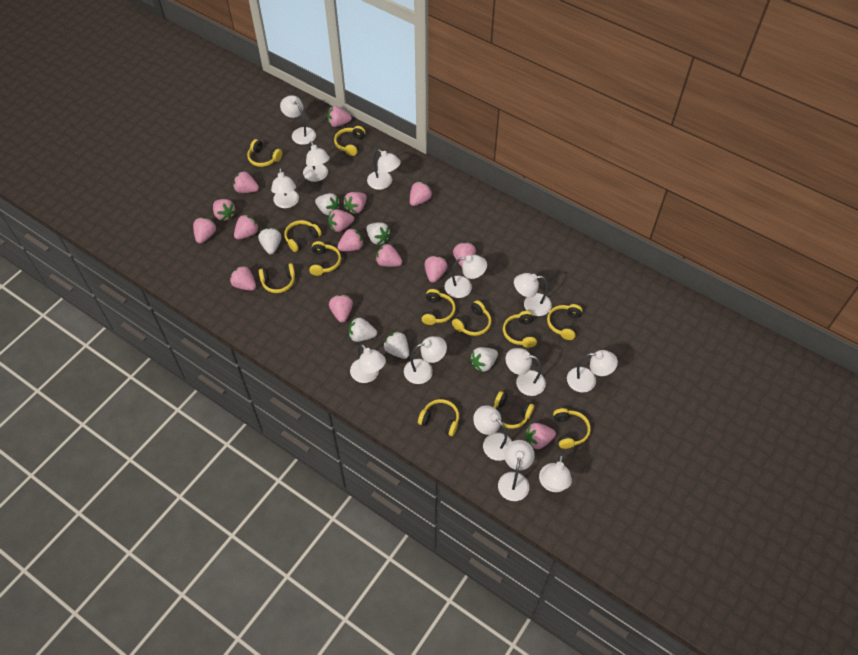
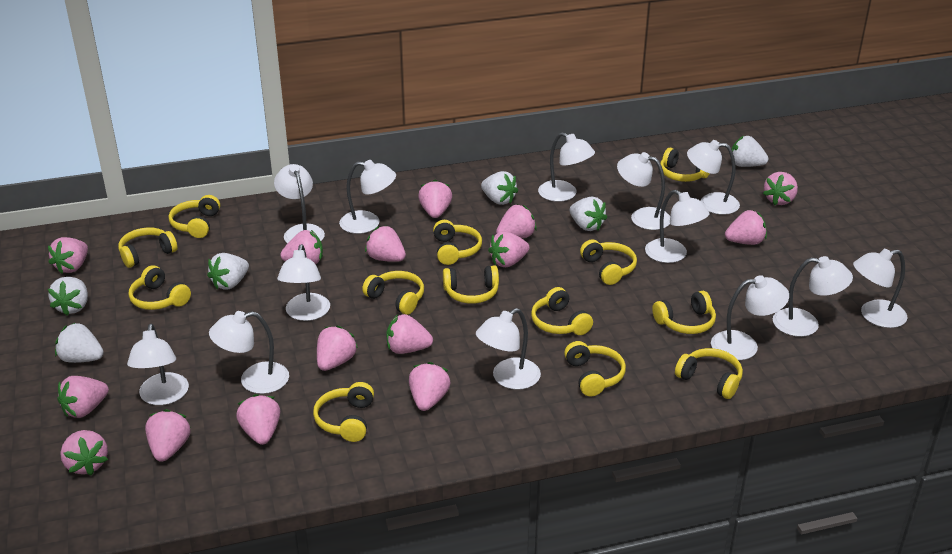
yellow headphones: [247,139,282,167] [259,263,295,293] [284,220,322,252] [309,241,341,276] [334,126,366,156] [418,399,459,436] [422,289,455,325] [452,300,491,336] [494,391,534,429] [503,311,537,348] [547,304,583,340] [553,408,591,449] = 12 -> [119,227,178,268] [129,265,191,310] [169,195,220,238] [313,382,374,442] [362,271,424,315] [433,220,482,265] [443,265,499,304] [531,287,593,335] [564,341,626,397] [580,240,637,285] [652,291,716,334] [660,148,710,182] [675,348,743,399] = 13

